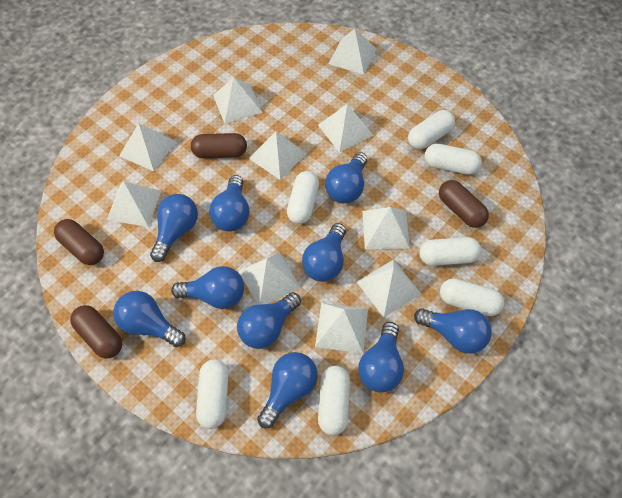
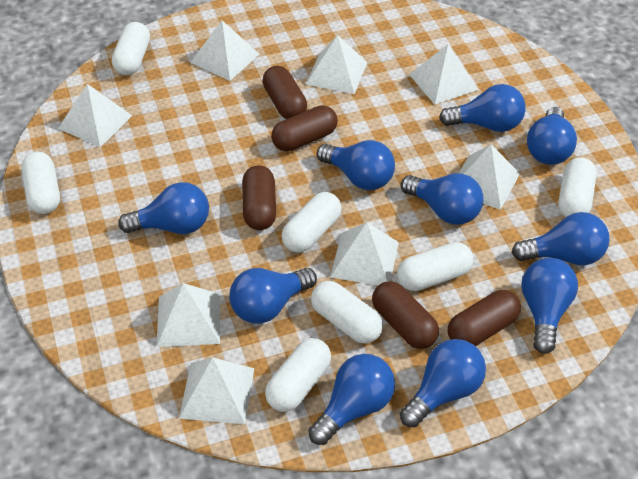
brown capsule: [54,219,104,265] [70,305,122,358] [191,133,247,158] [439,180,489,228] = 4 -> [242,165,276,230] [262,66,307,119] [272,105,338,152] [372,281,439,349] [448,290,521,346] = 5
white pyramid: [107,182,161,227] [119,124,176,171] [213,77,263,124] [239,252,300,305] [249,131,307,180] [315,303,368,353] [318,104,373,153] [329,29,376,75] [357,259,421,317] [362,207,410,249] = 10 -> [58,84,132,147] [156,283,220,347] [179,358,254,424] [190,20,259,81] [306,35,368,94] [330,222,399,285] [409,44,479,105] [459,144,520,210] = 8

